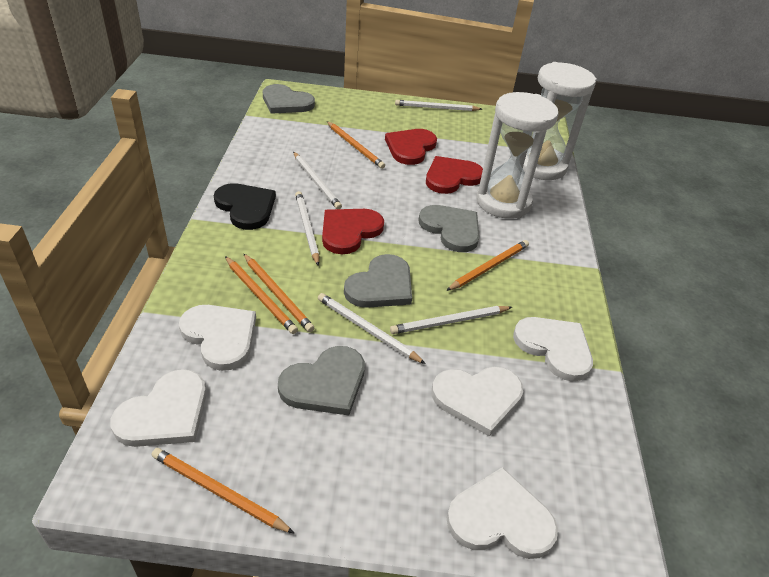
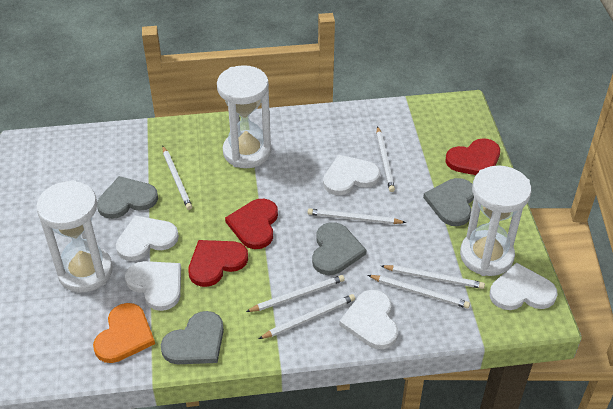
black heart: [214,183,276,230] = 1 -> none = 0
orange heart: none = 0 -> [93,303,155,363] = 1
orange pencil: [152,448,294,533] [225,256,298,334] [244,254,314,332] [327,121,385,169] [446,240,529,291] = 5 -> none = 0
white hourglass: [476,92,559,219] [523,62,597,180] = 2 -> [36,180,113,293] [217,65,271,168] [460,166,531,276] = 3
white pencil: [293,152,342,209] [295,191,319,266] [318,293,426,364] [390,306,512,334] [395,100,482,111] = 5 -> [162,146,192,210] [246,275,345,312] [259,294,355,339] [308,208,406,224] [368,275,470,309] [376,126,395,192] [381,265,485,289] = 7

